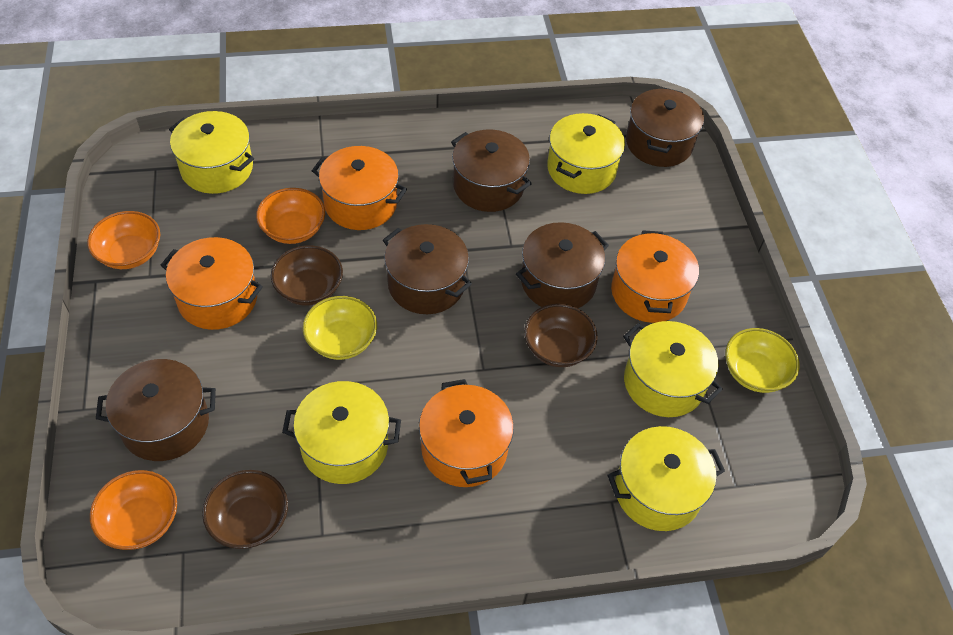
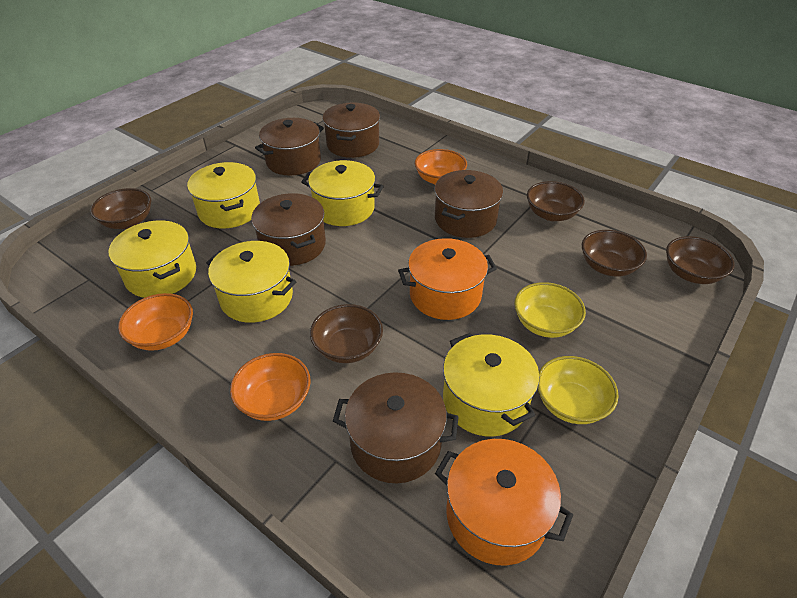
brown bowl: [202,470,288,549] [271,245,343,306] [524,304,598,367] = 3 -> [90,188,151,229] [310,304,383,363] [527,181,585,221] [582,230,647,277] [666,236,735,284] = 5
orange pot: [161,237,263,330] [312,146,407,230] [419,379,514,487] [611,230,699,323] = 4 -> [398,238,497,320] [435,439,573,566] = 2

